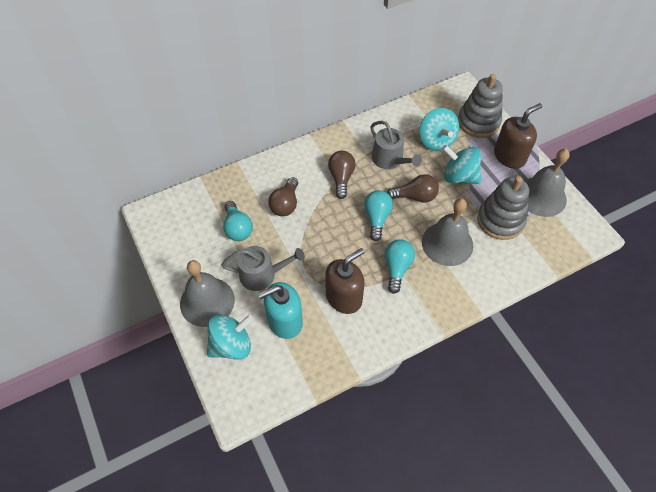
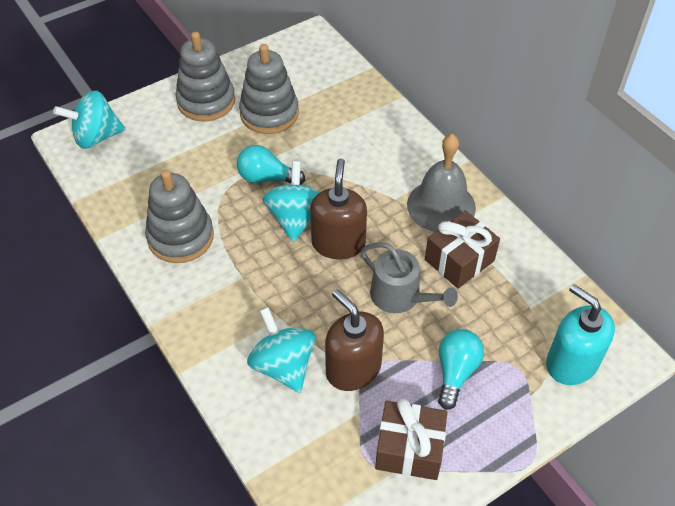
brown gift: none = 0 -> [375,399,448,480] [425,210,500,288] = 2
brown light bulb: [268,177,298,216] [328,151,356,199] [387,174,439,203] = 3 -> none = 0
grey bell: [180,260,235,327] [422,199,473,266] [525,149,570,217] = 3 -> [407,134,476,232] = 1
grey stacking toy: [458,74,503,138] [477,176,529,240] = 2 -> [145,170,214,263] [175,32,235,121] [239,44,299,134] = 3
grey watering can: [221,246,305,291] [370,121,422,169] = 2 -> [361,242,458,313] = 1
turquoise light bulb: [223,201,253,241] [364,190,393,241] [385,239,415,294] = 3 -> [237,145,305,185] [438,329,484,410] = 2

